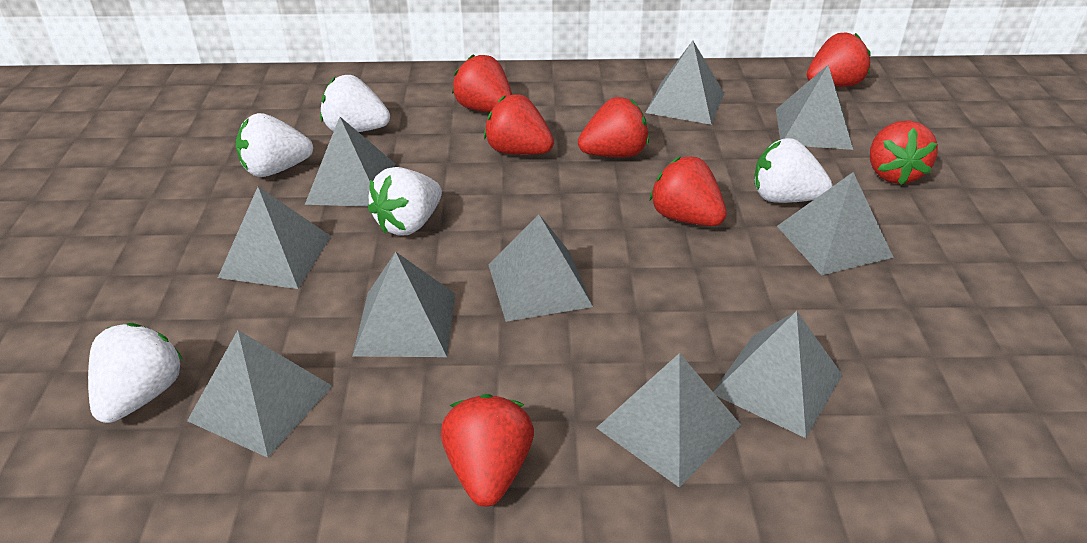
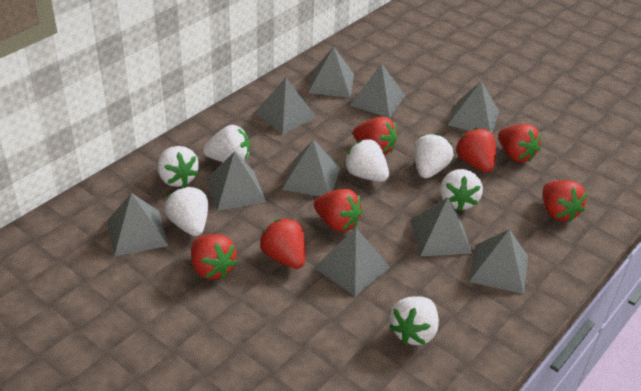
white strawberry: [88,323,183,423] [236,113,313,177] [320,75,390,132] [368,167,442,236] [754,138,832,203] = 5 -> [158,146,199,187] [164,187,208,236] [203,125,250,162] [344,139,389,182] [389,297,439,345] [414,134,453,178] [440,169,483,211] = 7

